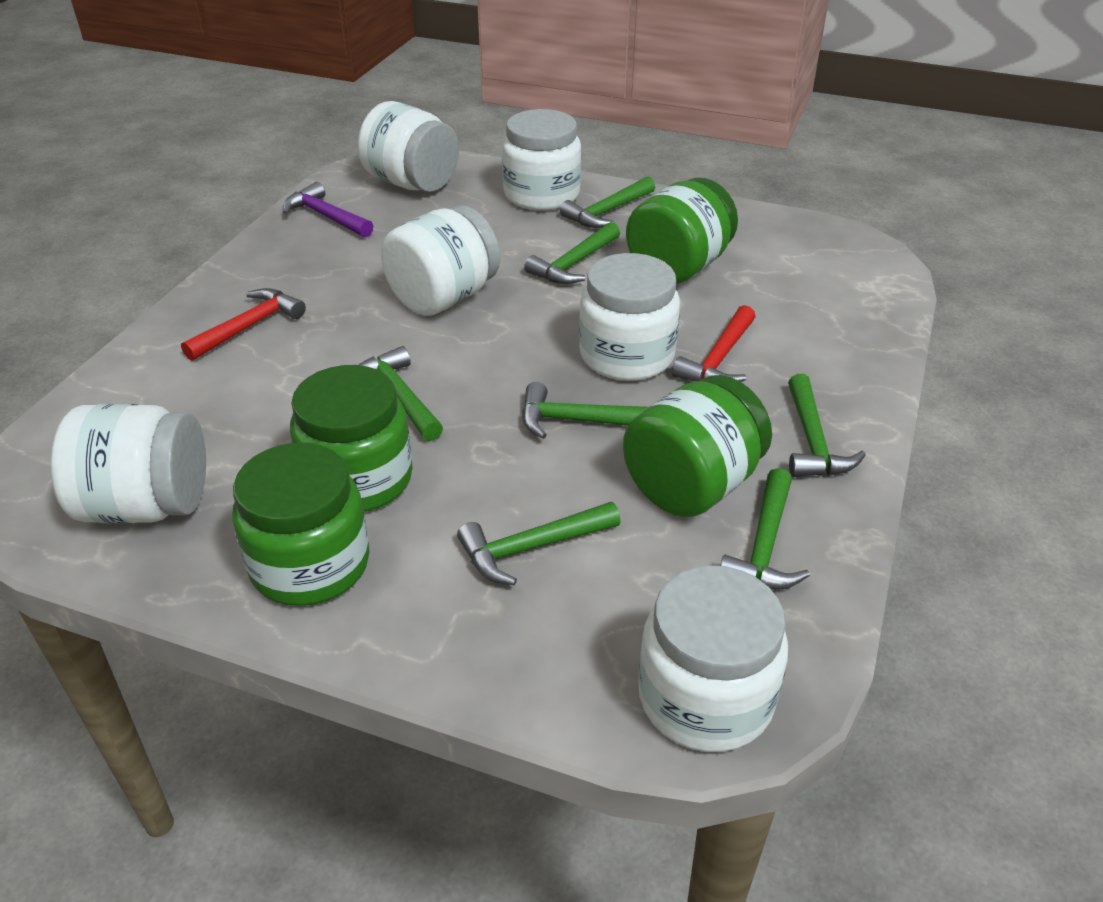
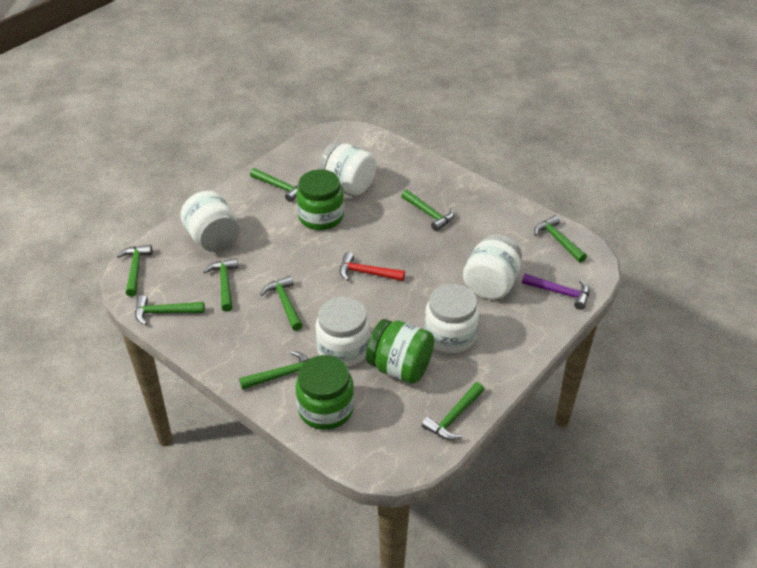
green hammer: [359,346,443,441] [457,502,621,585] [522,382,648,439] [524,222,620,284] [560,176,655,228] [720,468,810,590] [788,374,866,477] = 7 -> [117,245,153,297] [135,295,205,325] [204,258,238,312] [239,351,309,390] [250,168,299,202] [260,276,303,331] [401,190,454,231] [422,382,484,440] [534,215,587,263] = 9
green jar: [232,443,369,606] [290,365,412,512] [623,375,772,517] [626,178,738,284] = 4 -> [296,169,344,230] [296,355,354,430] [366,319,434,384] = 3
red hammer: [181,288,306,361] [672,305,756,382] = 2 -> [339,252,405,281] = 1
white jar: [50,404,206,523] [358,101,459,192] [381,205,500,316] [502,109,581,211] [579,253,680,381] [638,565,788,752] = 6 -> [180,191,239,252] [315,297,370,367] [318,142,377,195] [425,284,479,353] [463,234,522,299] = 5

